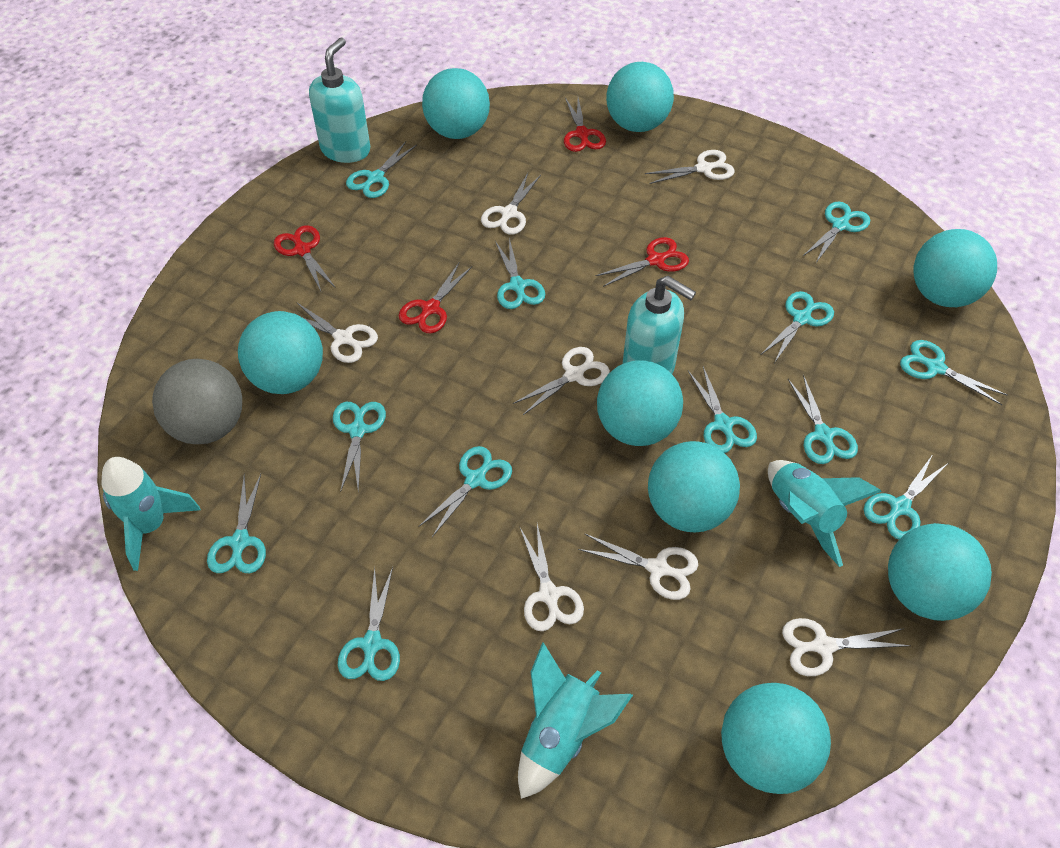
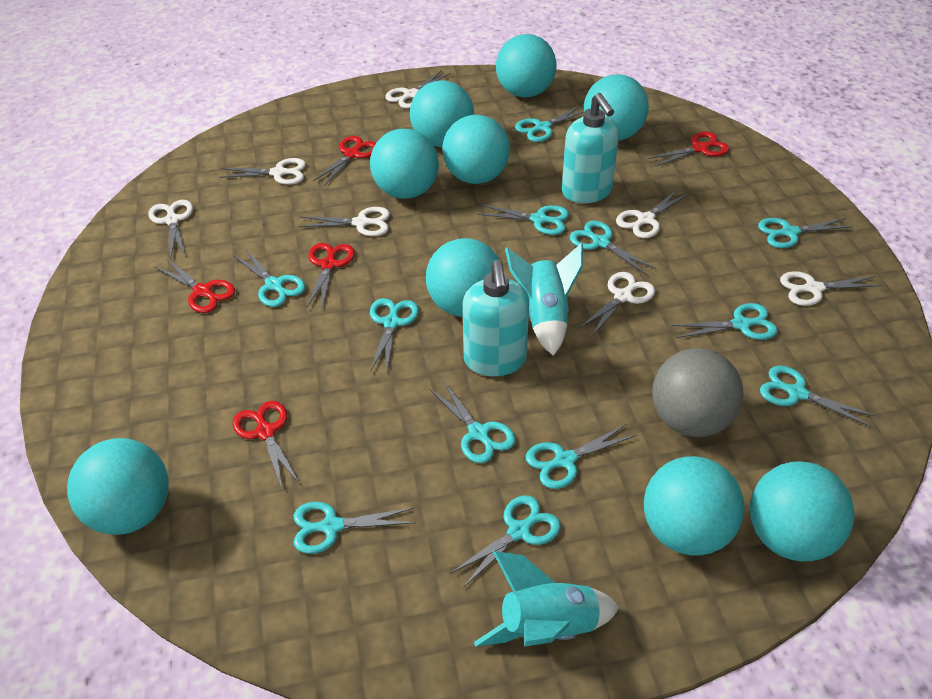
red scissors: [274,225,336,291] [399,263,472,333] [564,98,606,152] [596,237,689,287] = 4 -> [155,258,235,313] [232,401,300,488] [307,243,355,309] [313,136,376,186] [648,132,729,167] = 5
turquoise ball: [238,311,323,394] [422,68,490,139] [597,360,683,446] [606,62,674,132] [648,441,740,532] [721,683,831,794] [888,523,992,621] [913,229,997,307] = 8 -> [67,438,169,535] [370,129,439,199] [410,80,474,147] [426,238,504,317] [442,115,510,184] [496,34,556,97] [584,74,649,141] [644,456,745,556] [750,461,855,562] = 9
turquoise rocket: [102,457,201,571] [518,642,633,799] [768,460,882,567] = 3 -> [474,551,619,647] [505,243,583,356] = 2

